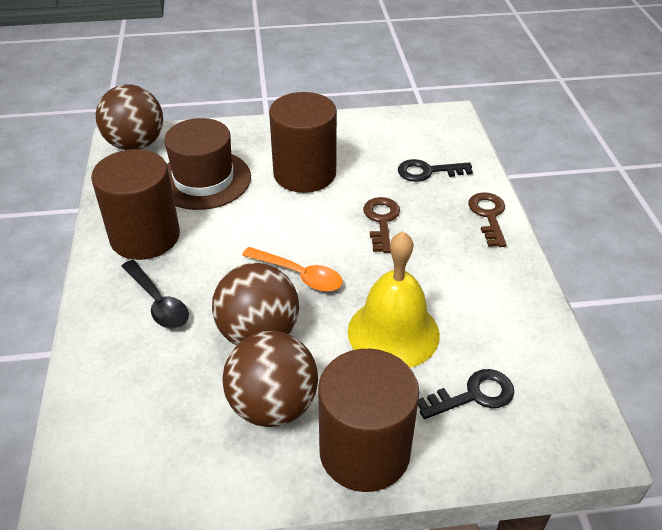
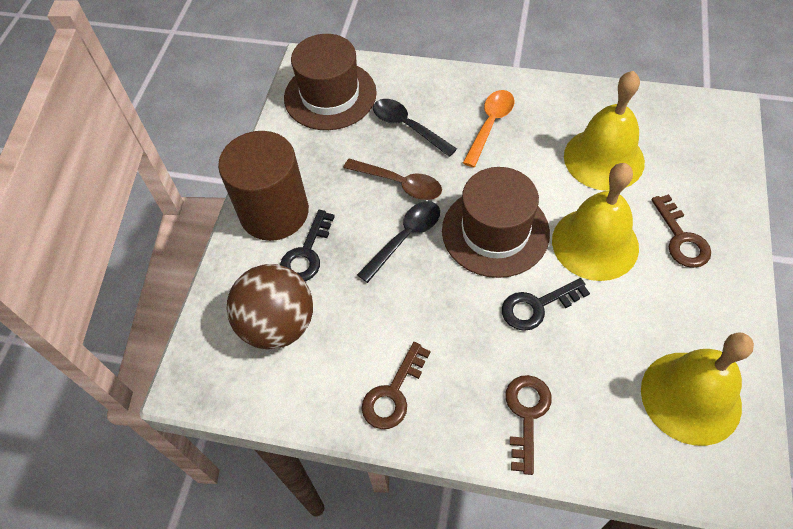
black spoon: [121,260,189,329] = 1 -> [357,201,440,283] [373,99,457,157] = 2
brown ball: [96,84,163,150] [212,263,299,345] [222,331,318,427] = 3 -> [226,264,313,350] = 1
brown cylinder: [91,149,180,260] [269,92,337,193] [318,349,419,492] = 3 -> [218,131,309,241] = 1
brown hat: [164,118,251,210] = 1 -> [284,34,377,130] [442,167,550,278] = 2
brown key: [363,197,400,253] [468,192,507,247] = 2 -> [361,342,430,429] [506,375,552,475] [651,194,711,268] = 3
brown spoon: none = 0 -> [344,159,442,200] = 1
yellow bell: [348,231,440,368] = 1 -> [552,163,639,281] [564,71,645,191] [641,332,754,446] = 3

